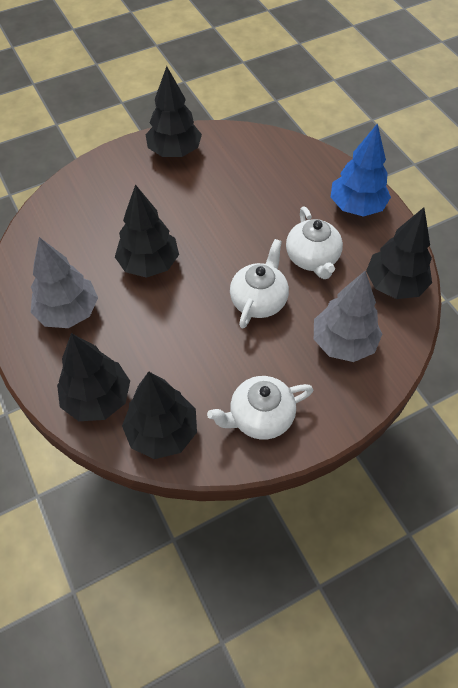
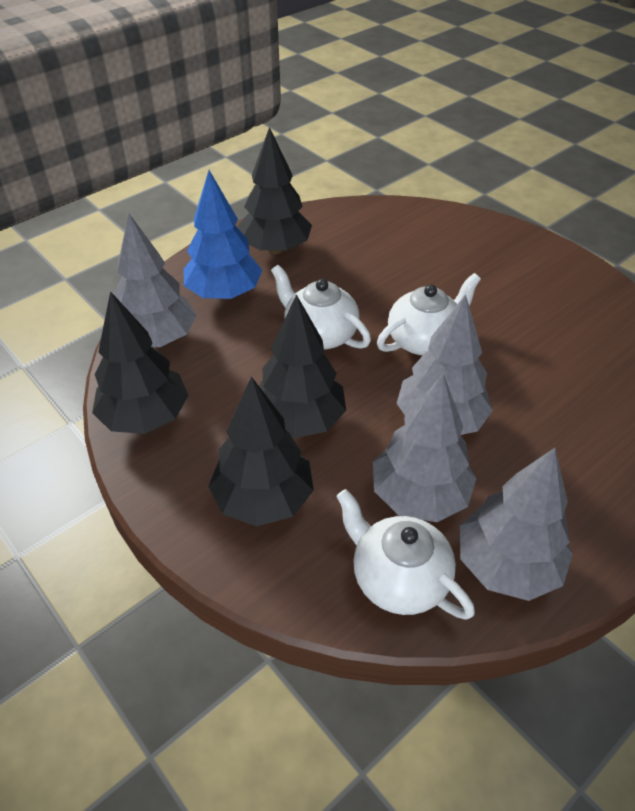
black tree: [57,333,130,421] [115,184,179,278] [122,371,197,459] [146,66,202,157] [366,207,432,299] = 5 -> [92,291,188,434] [208,377,314,527] [238,127,312,254] [259,294,346,438] = 4
grey tree: [31,237,98,328] [314,271,382,362] = 2 -> [114,214,196,347] [373,374,476,522] [396,294,493,435] [460,448,573,601] = 4

